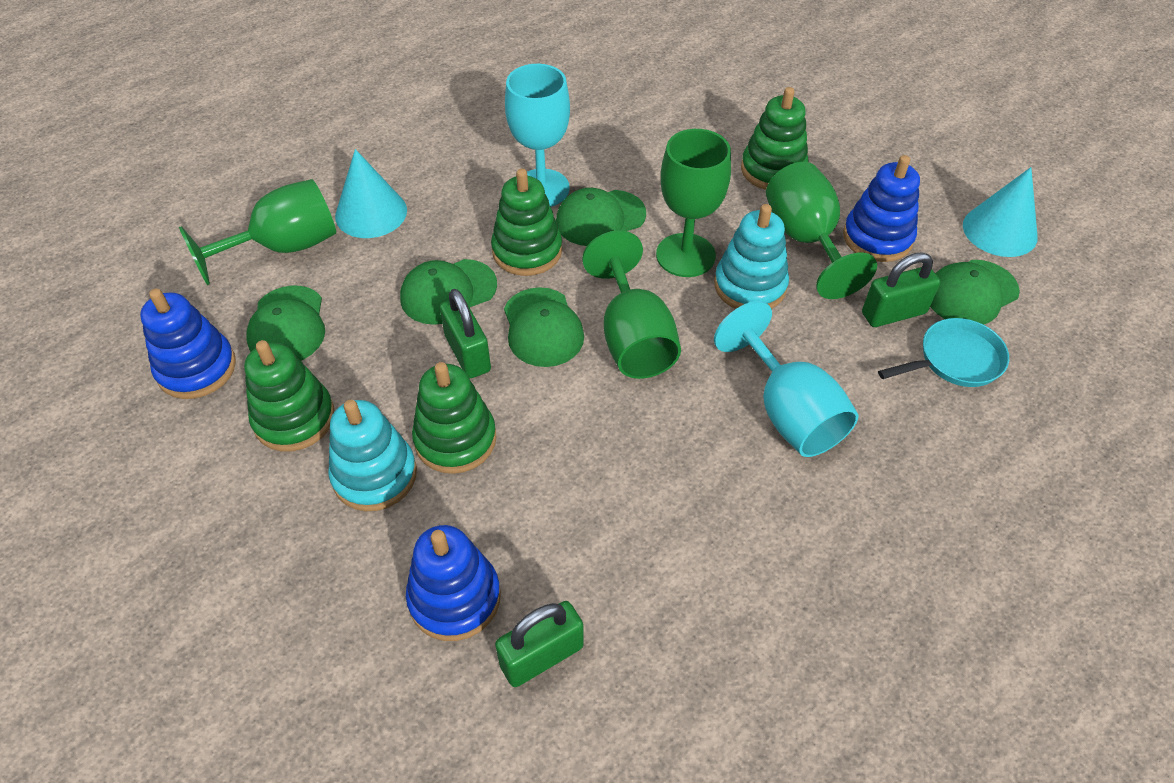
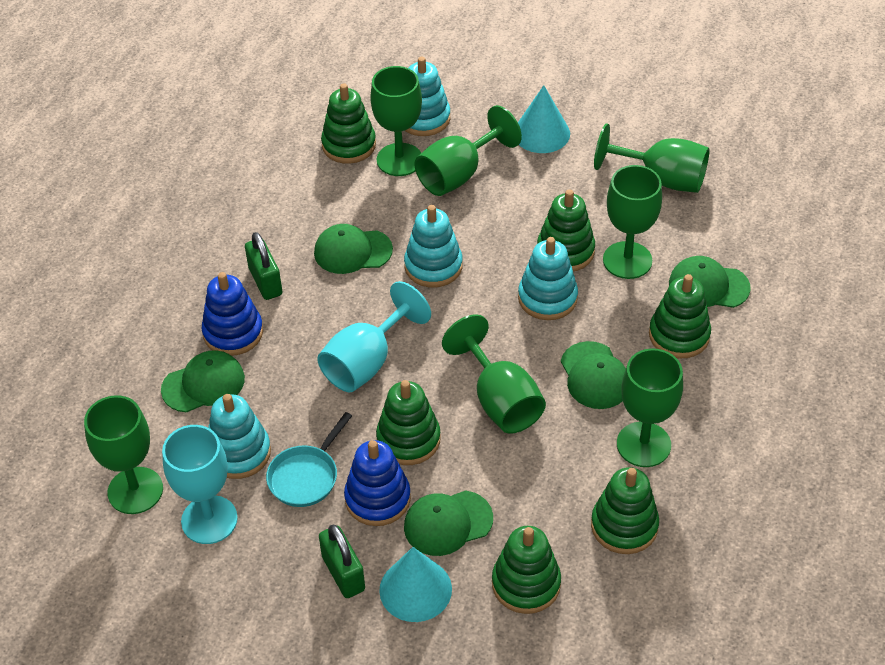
blue stacking toy: [140,289,236,399] [406,525,501,641] [843,155,920,262] = 3 -> [202,272,263,356] [344,440,411,526] = 2
green goblet: [179,179,336,285] [582,230,681,379] [656,129,731,277] [766,162,877,299] = 4 -> [84,395,163,514] [370,66,422,176] [415,105,522,196] [442,314,546,434] [594,124,710,193] [603,165,662,279] [617,348,683,467] = 7
green padlock: [439,289,491,378] [495,601,584,687] [862,252,940,327] = 3 -> [245,232,282,300] [319,524,365,598] = 2
green stacking toy: [244,340,335,452] [412,362,497,474] [491,169,562,276] [741,87,808,190] = 4 -> [321,83,376,164] [376,380,440,465] [492,526,561,614] [537,189,595,271] [591,467,659,554] [649,274,711,358] = 6
turquoise stacking toy: [328,400,417,511] [714,204,789,309] = 2 -> [208,394,271,479] [404,205,463,288] [405,57,450,136] [518,237,578,320] = 4

